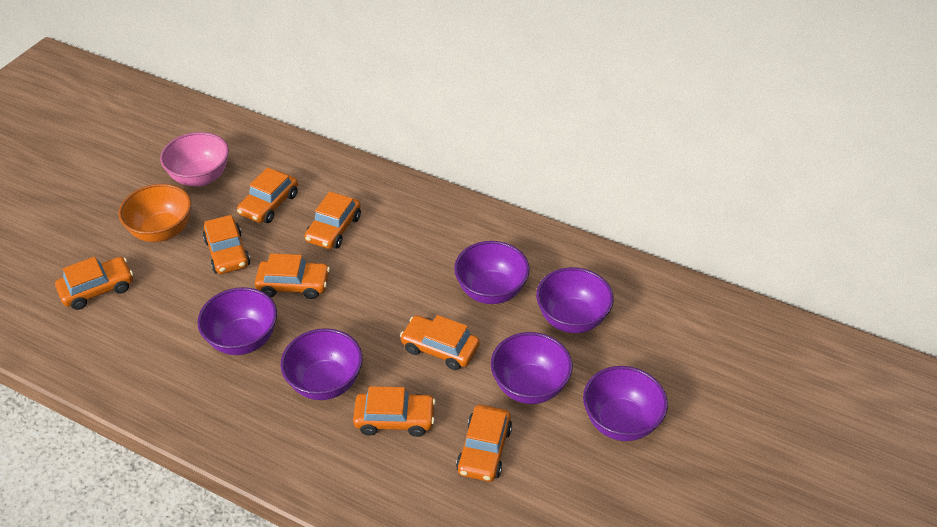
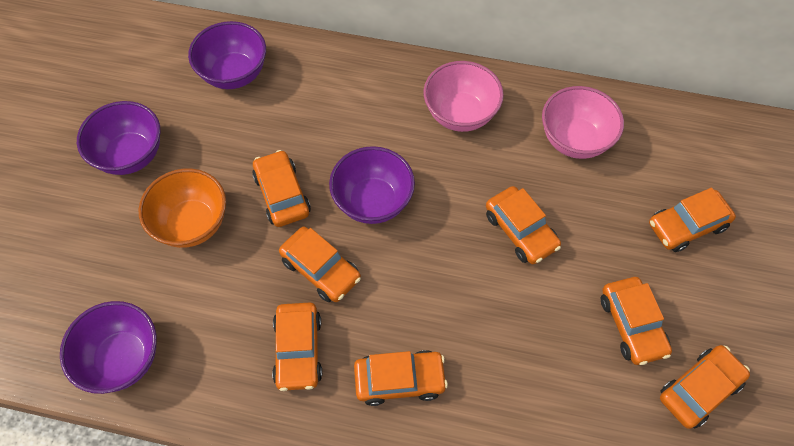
pink bowl: [160,132,229,187] = 1 -> [423,61,504,132] [542,86,624,159] = 2
purple bowl: [197,287,277,355] [281,328,363,400] [454,241,530,304] [491,332,572,404] [536,267,614,333] [583,366,668,441] = 6 -> [60,301,157,394] [77,101,160,175] [188,21,266,89] [329,146,415,224] = 4

